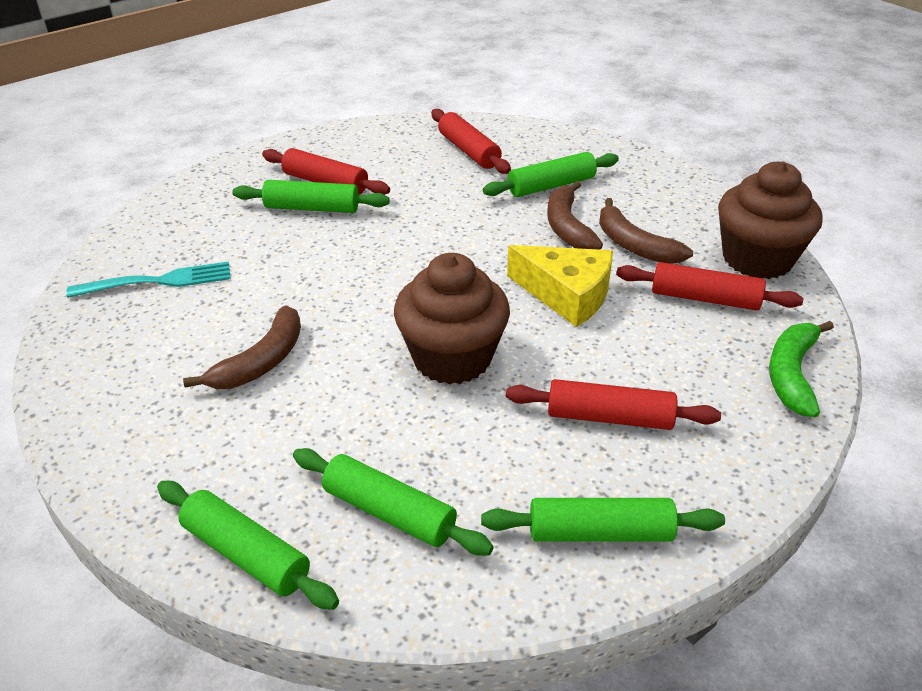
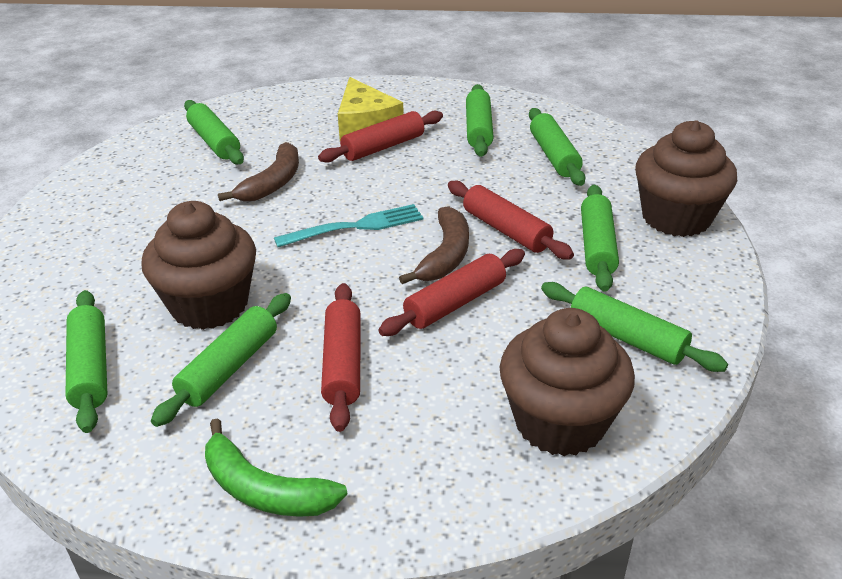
brown banana: [183,305,301,389] [547,181,603,250] [599,198,693,264] = 3 -> [218,142,299,202] [399,206,469,284] = 2
brown cupcake: [394,253,510,385] [718,161,823,279] = 2 -> [141,201,256,330] [500,308,635,456] [635,120,737,237] = 3
green rolling pin: [157,481,339,610] [232,180,390,213] [293,448,494,556] [481,498,725,542] [483,152,619,197] = 5 -> [66,290,107,433] [151,293,291,427] [184,100,244,164] [466,84,494,157] [529,108,585,186] [541,282,728,372] [581,185,619,292] = 7

